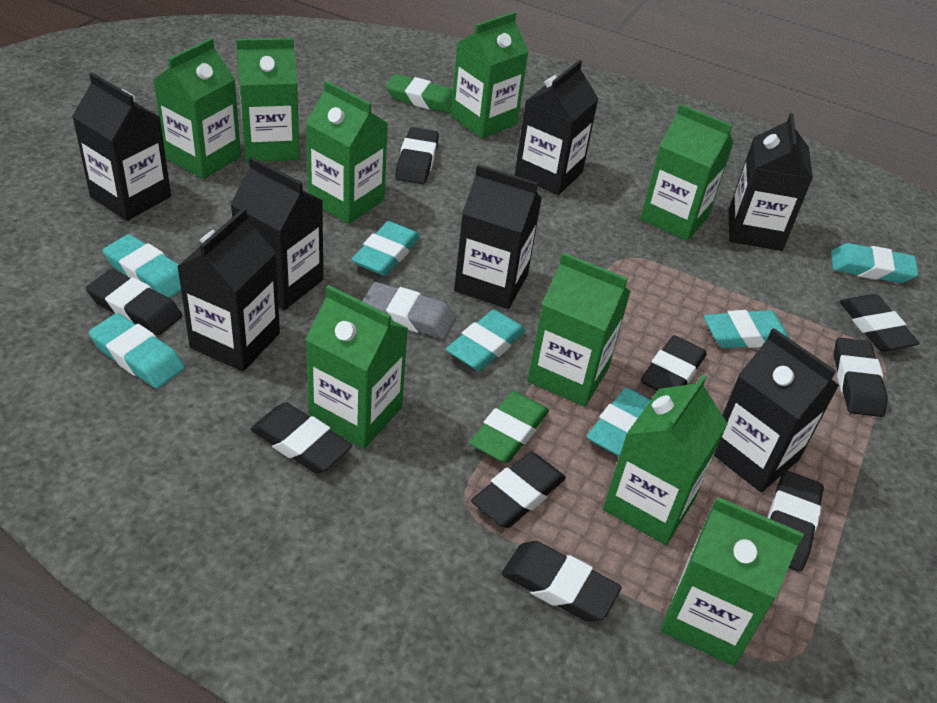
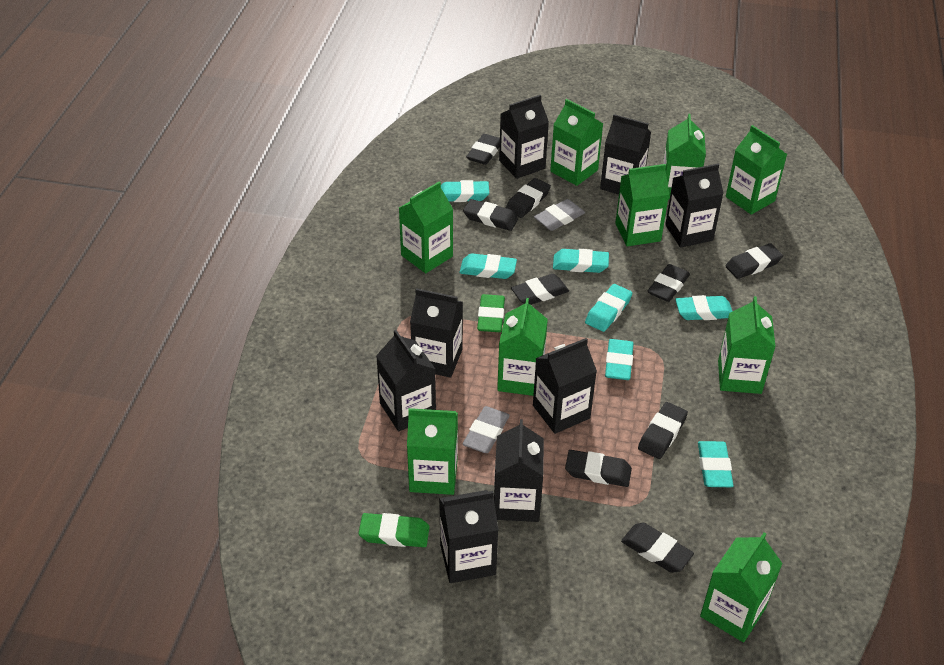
black carton: [72,73,171,221] [177,208,280,372] [230,157,323,310] [454,165,542,309] [515,60,598,195] [714,328,839,492] [729,113,813,251] = 7 -> [376,330,436,431] [410,288,463,378] [439,490,498,583] [494,419,544,522] [499,95,549,179] [533,338,597,434] [600,114,651,194] [665,164,724,248] = 8
grey eraser: [362,282,456,339] = 1 -> [463,406,510,453] [534,199,585,231] = 2

